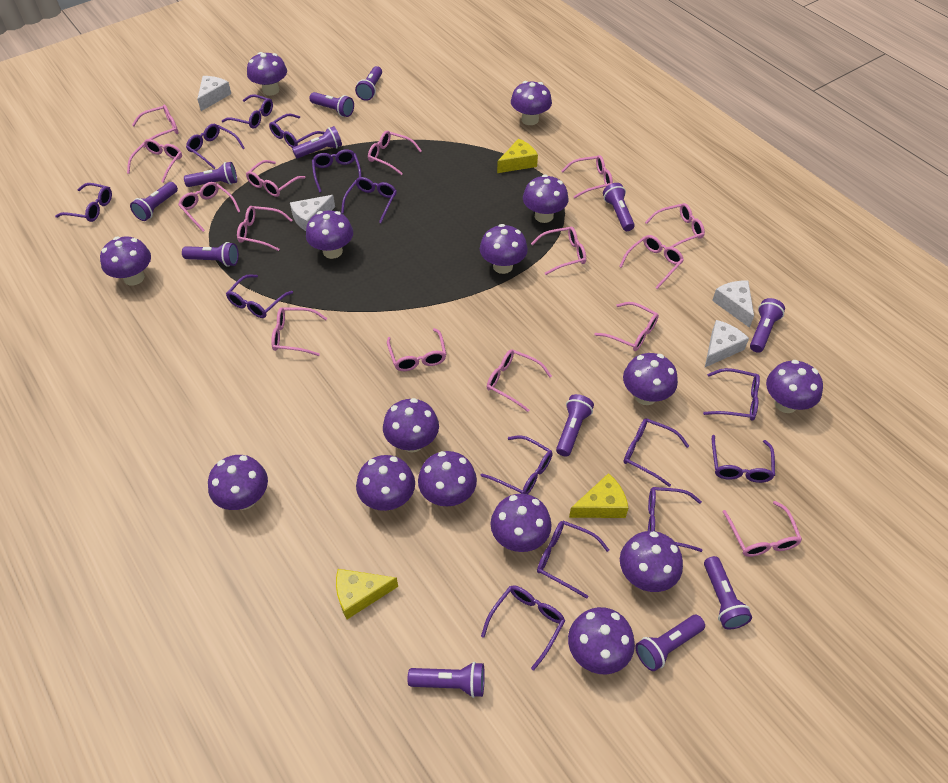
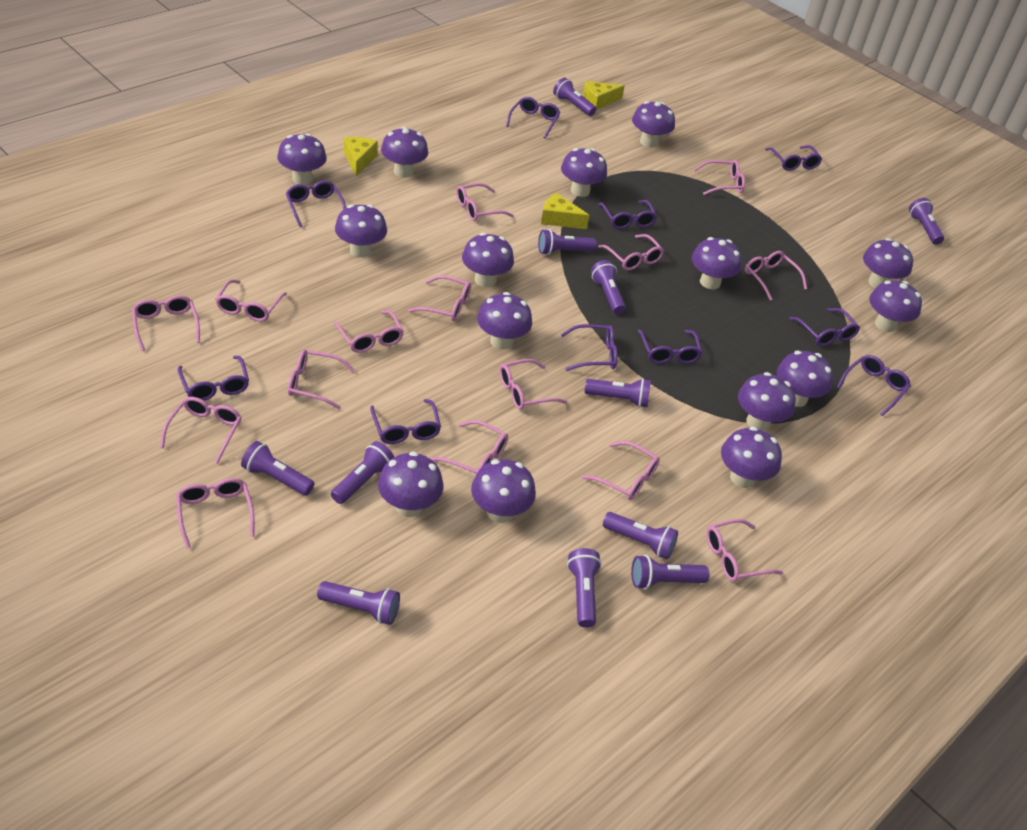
purple flashlight: [130,182,178,221] [182,242,239,267] [184,162,237,187] [292,126,342,158] [310,92,354,117] [355,66,382,101] [408,662,485,698] [556,394,594,457] [603,183,635,231] [635,615,705,671] [704,556,752,629] [750,298,785,353] = 12 -> [241,441,314,496] [317,581,400,625] [331,441,394,504] [538,229,597,255] [553,78,596,116] [567,548,602,628] [585,378,651,408] [591,260,626,314] [603,512,678,559] [631,555,709,589] [909,198,944,245] = 11
purple glasses: [55,183,112,222] [186,124,245,169] [222,94,273,129] [226,274,293,318] [269,114,325,148] [312,149,361,192] [341,177,397,223] [481,435,553,494] [481,585,565,671] [537,521,609,599] [623,418,689,487] [648,487,703,552] [703,368,760,421] [712,435,775,483] = 14 -> [177,356,249,401] [286,181,346,227] [370,399,441,444] [506,97,560,138] [561,324,618,371] [598,200,657,229] [638,330,702,364] [765,145,822,171] [789,308,860,346] [837,355,911,416] = 10
white cheese: [197,76,231,111] [290,195,335,231] [705,320,749,367] [712,281,754,328] = 4 -> none = 0

